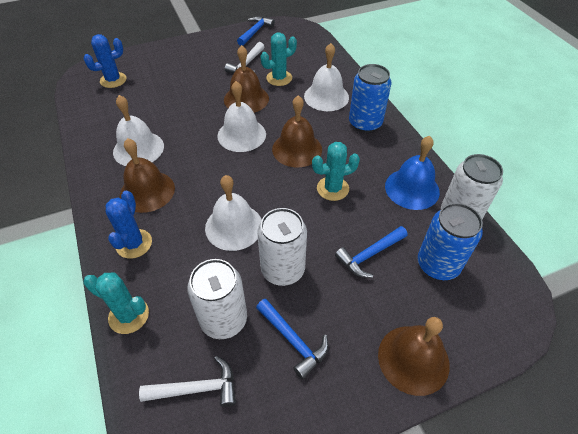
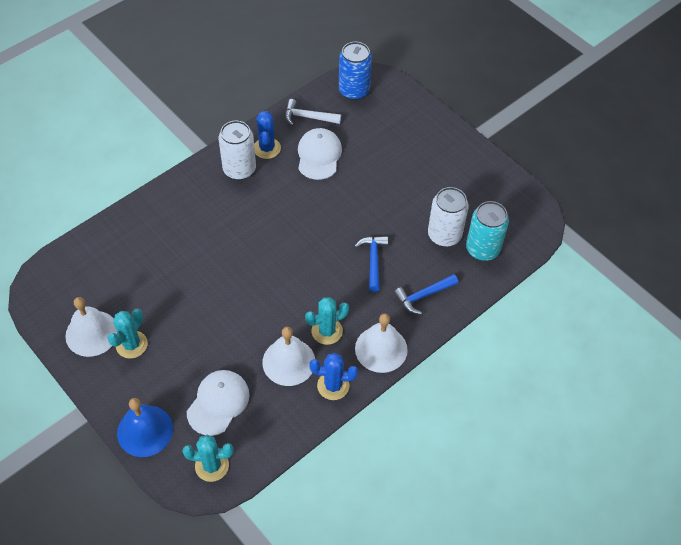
blue can: [349,64,391,133] [418,203,483,280] = 2 -> [339,42,372,100] = 1
blue hammer: [237,16,275,46] [256,299,329,379] [335,226,408,278] = 3 -> [355,236,388,292] [394,274,458,314] = 2
brown bell: [120,138,175,213] [224,45,269,113] [272,95,322,167] [378,317,450,396] = 4 -> none = 0
turquoise can: none = 0 -> [466,201,509,261] = 1
white bell: [113,95,164,166] [205,175,262,251] [217,81,266,152] [304,43,349,111] = 4 -> [65,297,117,357] [262,327,315,386] [355,313,408,373] = 3
white can: [187,259,247,339] [257,208,307,286] [441,154,503,219] = 3 -> [219,121,256,180] [428,187,469,247] = 2
white cap: none = 0 -> [187,370,250,436] [298,128,342,180] = 2
white hammer: [139,356,236,407] [225,42,264,73] = 2 -> [285,99,341,126] = 1

